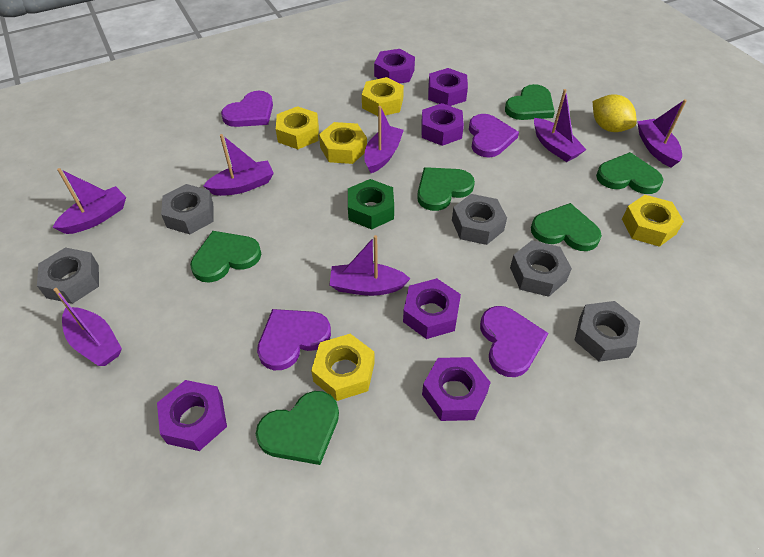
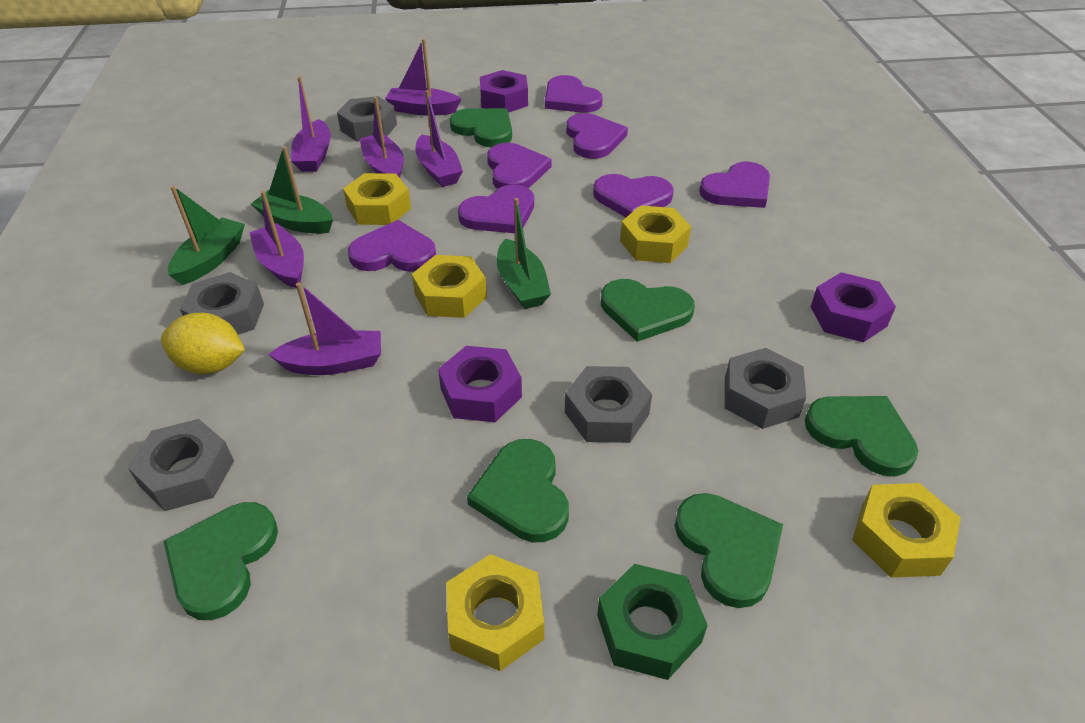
green boat: none = 0 -> [168,186,245,285] [251,146,333,234] [497,198,551,309] = 3
purple boat: [53,168,126,234] [54,288,122,366] [203,134,274,196] [329,235,410,296] [364,106,404,173] [534,89,587,162] [637,99,687,167] = 7 -> [249,191,304,288] [268,282,381,375] [291,77,331,172] [359,97,404,178] [385,39,461,116] [415,90,463,187] = 6
purple heart: [221,91,273,127] [257,309,331,370] [469,114,519,157] [480,306,548,377] = 4 -> [348,220,436,272] [458,184,534,233] [487,143,551,189] [545,75,603,113] [566,113,628,159] [593,174,674,217] [699,162,770,208] = 7
purple nut: [157,380,227,451] [374,49,415,83] [403,278,461,339] [421,103,464,146] [422,357,491,421] [428,68,468,106] = 6 -> [438,346,522,422] [480,70,528,113] [811,272,896,343] = 3

